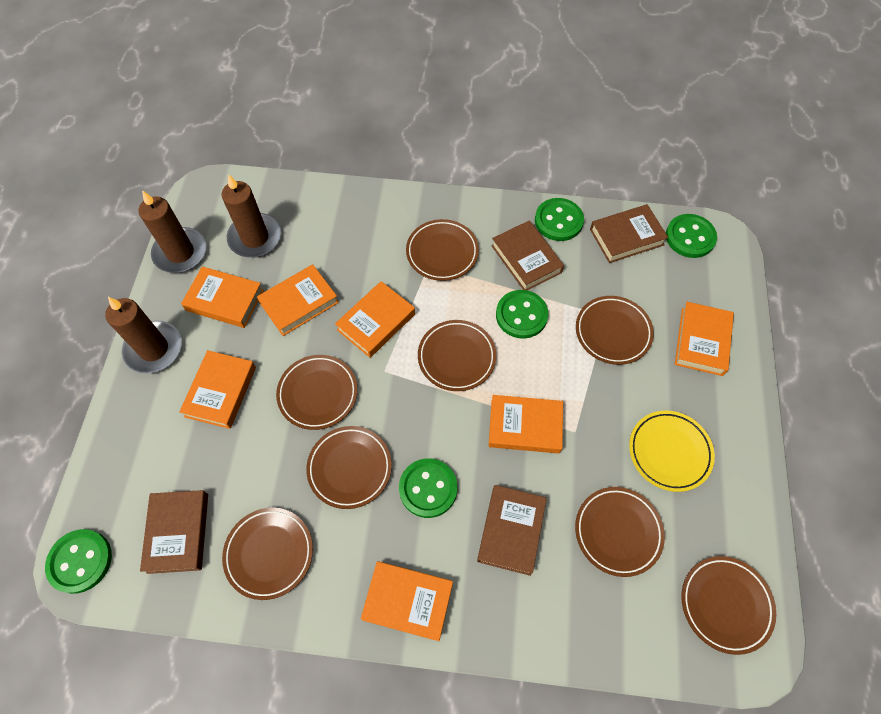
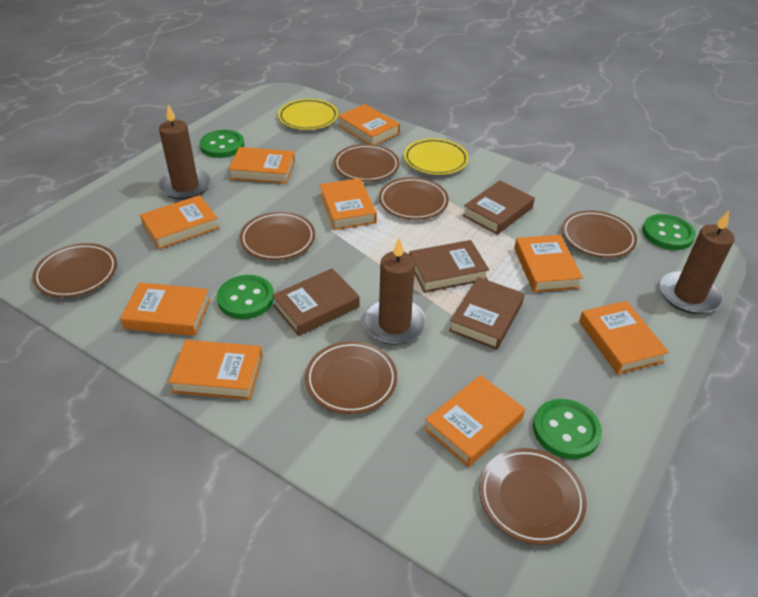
brown plate: [222,507,313,600] [276,355,358,430] [306,426,392,509] [406,219,479,281] [418,320,496,391] [575,487,665,577] [576,296,654,365] [682,556,776,655] = 8 -> [32,243,117,298] [240,212,315,260] [305,341,397,414] [334,144,399,182] [379,177,449,220] [479,448,587,545] [562,210,637,258] = 7
green button: [45,529,112,594] [399,459,457,518] [496,290,548,339] [535,198,584,241] [666,214,717,258] = 5 -> [200,130,244,158] [217,275,274,319] [533,399,602,459] [642,214,696,250] = 4
orange book: [179,350,256,429] [181,266,264,328] [257,264,339,336] [335,281,415,358] [361,561,453,641] [489,395,563,453] [675,302,734,376] = 7 -> [120,282,210,336] [140,195,219,249] [168,340,263,400] [229,147,295,184] [320,178,377,230] [338,104,400,145] [424,375,525,467] [514,235,583,292] [579,301,669,375] = 9
yellow plate: [629,411,715,492] = 1 -> [278,99,338,130] [404,138,469,175] = 2

